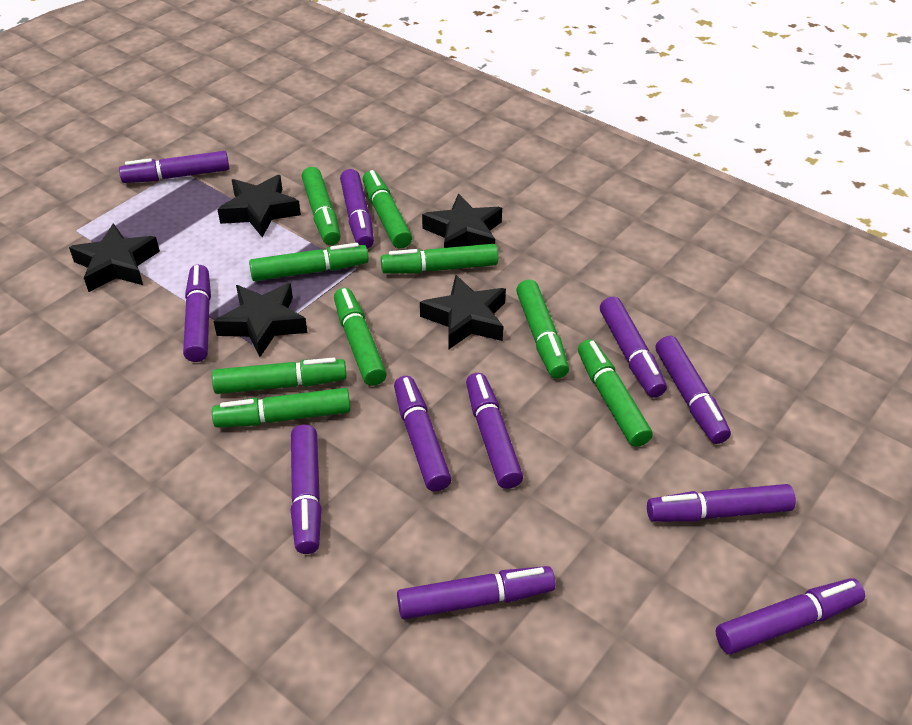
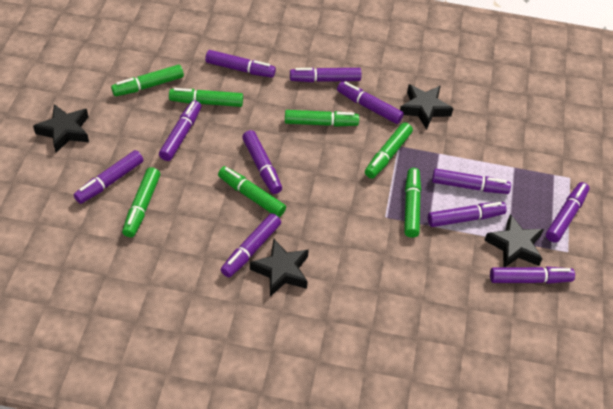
black star: [69,223,160,292] [213,283,307,357] [217,175,301,237] [420,275,506,350] [422,193,502,248] = 5 -> [33,104,89,153] [250,239,309,297] [400,84,453,130] [484,214,544,267] = 4
green marker: [212,358,347,394] [212,388,350,427] [249,243,369,281] [302,167,341,245] [334,288,387,386] [362,170,412,248] [381,244,498,274] [516,280,569,379] [578,339,653,447] = 9 -> [111,65,184,96] [122,167,160,237] [169,88,243,107] [218,166,286,217] [285,110,359,127] [365,123,413,179] [404,168,421,237] = 7

